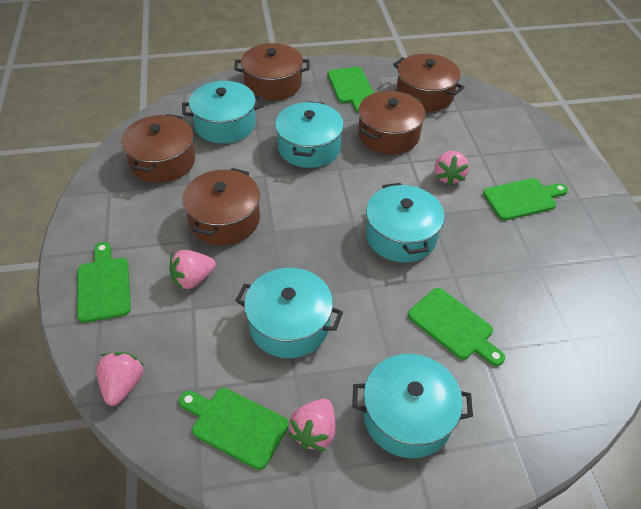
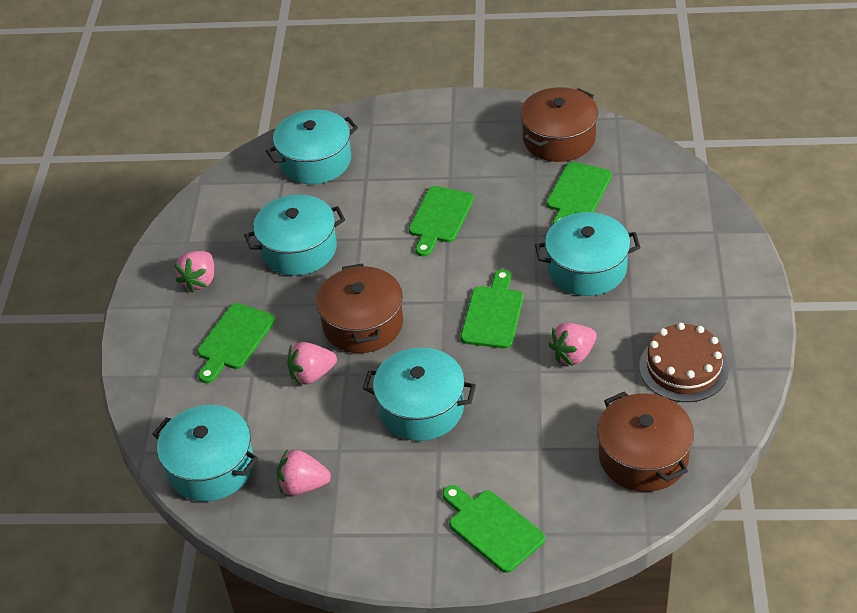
brown cake: none = 0 -> [639,323,729,402] = 1
brown pot: [121,114,195,183] [183,168,260,245] [234,43,310,101] [358,91,426,154] [393,54,464,112] = 5 -> [316,263,403,353] [520,87,598,162] [597,391,694,492] = 3

